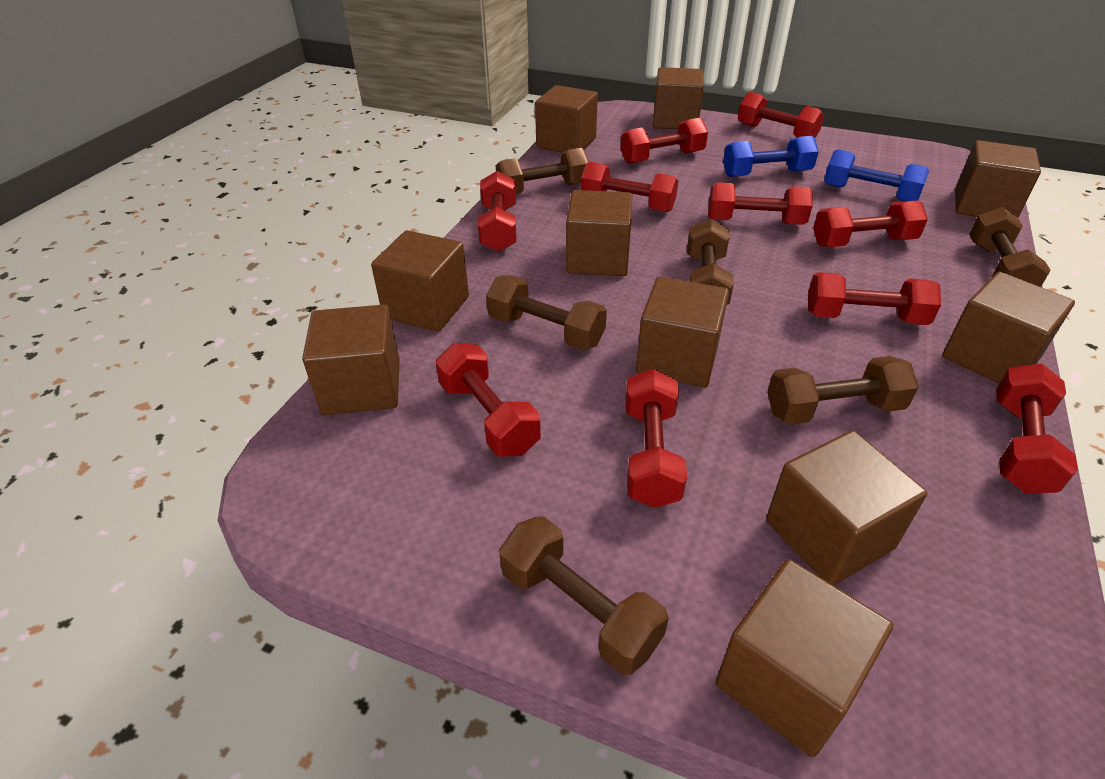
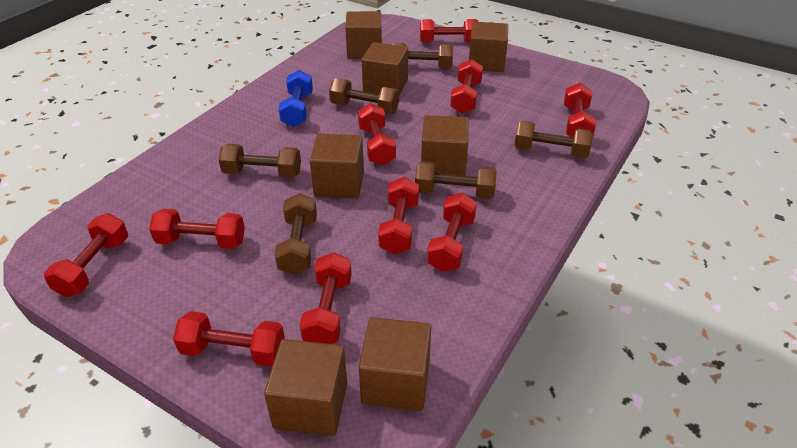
blue dumbbell: [723,136,819,177] [824,149,930,201] = 2 -> [278,70,313,127] = 1
brown cube: [302,305,400,415] [371,230,469,332] [535,85,598,153] [566,190,633,276] [636,276,729,387] [653,67,704,129] [716,559,893,757] [766,430,927,586] [942,272,1075,383] [955,140,1041,218] = 10 -> [264,339,347,436] [310,133,364,198] [345,11,382,59] [359,317,431,411] [362,42,408,95] [421,115,469,176] [469,22,508,72] = 7

